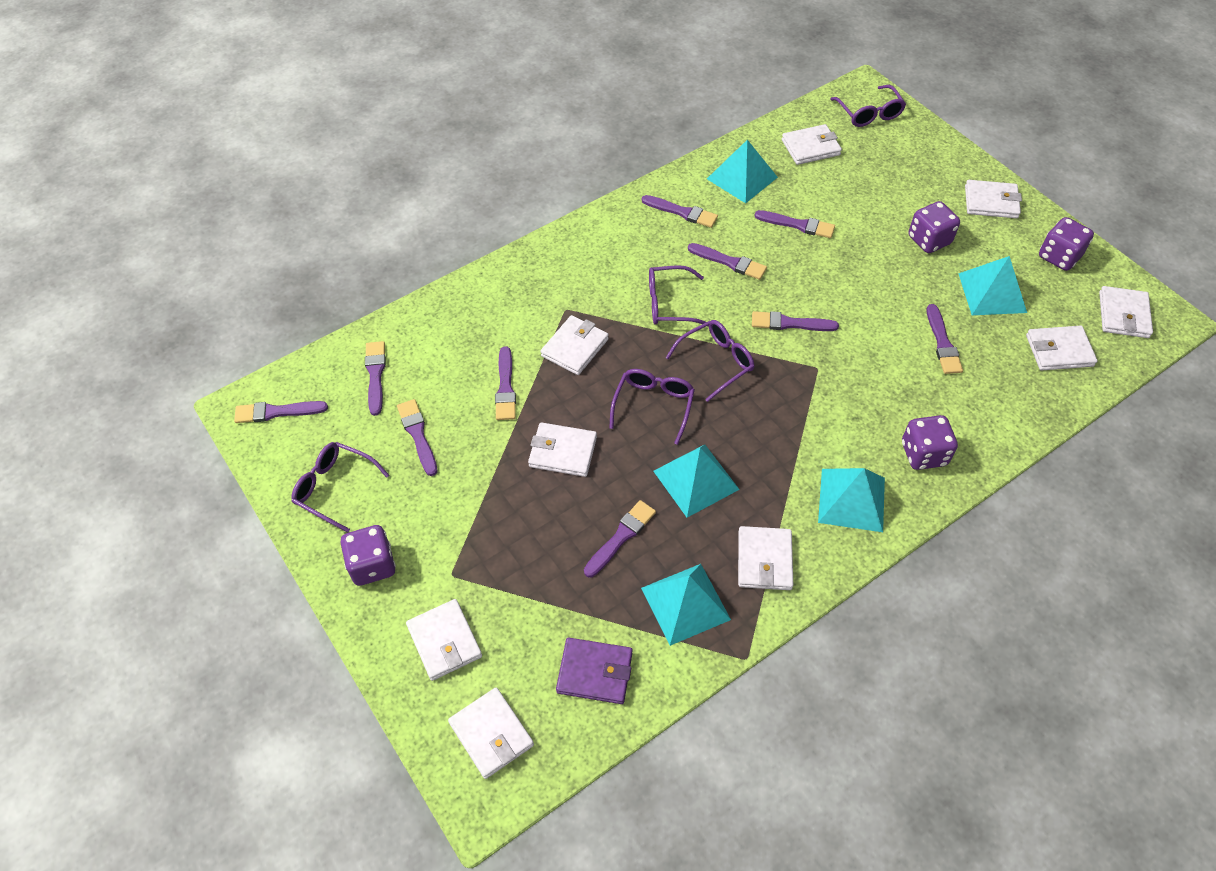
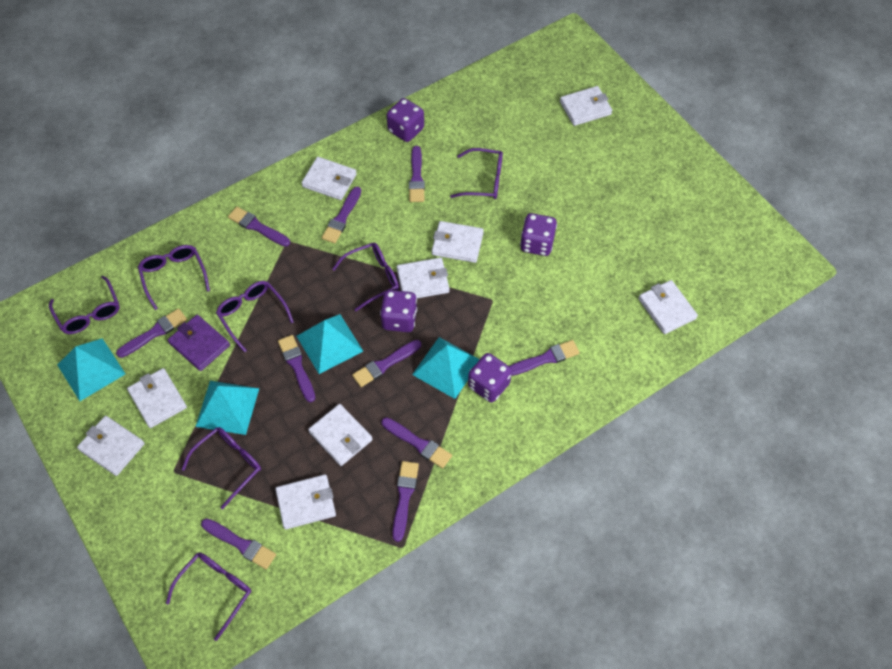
purple glasses: [291,442,389,533] [609,369,695,445] [649,265,709,327] [666,320,755,402] [830,85,906,127] = 5 -> [49,276,120,334] [138,245,210,310] [166,553,251,641] [181,427,261,509] [216,281,294,352] [332,243,399,311] [450,148,503,199] = 7
turquoise pyramid: [641,564,731,646] [653,444,740,518] [707,140,778,203] [818,468,885,532] [958,256,1027,315] = 5 -> [57,338,125,401] [196,381,259,435] [297,314,363,374] [412,337,480,399] = 4

